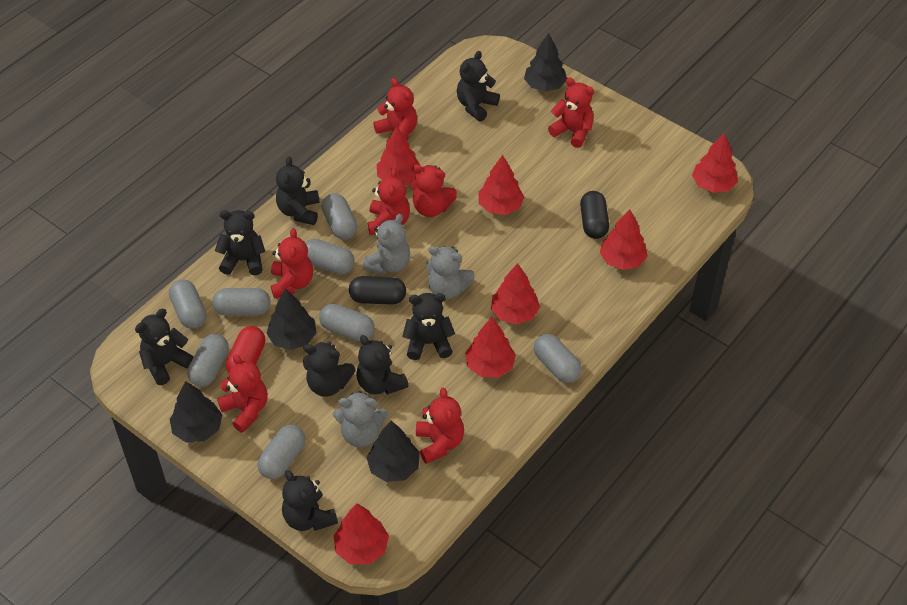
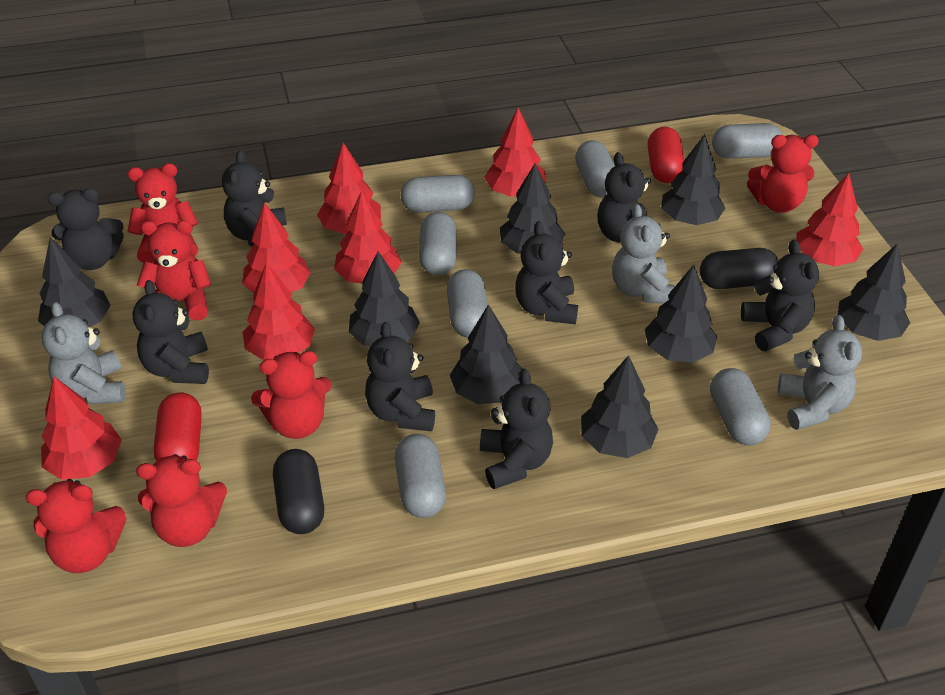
black tree: [170,381,222,443] [266,288,317,350] [367,421,420,482] [524,33,567,92] = 4 -> [38,237,111,327] [349,251,420,346] [450,304,523,404] [500,163,565,254] [581,355,659,458] [645,265,717,363] [661,134,726,225] [838,244,910,341] = 8
grey capsule: [169,279,206,329] [187,334,229,387] [212,288,271,316] [257,425,305,479] [305,239,354,274] [319,304,375,342] [322,193,358,240] [534,334,582,383] = 8 -> [395,434,446,518] [400,175,475,213] [419,212,457,275] [447,269,488,338] [575,140,615,197] [710,368,771,445] [712,123,782,159] = 7
red capsule: [226,326,265,373] = 1 -> [154,392,202,461] [648,127,684,183] = 2
red teddy bear: [217,354,268,433] [271,228,313,299] [368,168,410,235] [373,78,417,142] [410,164,457,217] [416,387,464,464] [548,78,594,148] = 7 -> [26,479,126,573] [128,163,199,263] [136,454,227,547] [137,221,211,321] [251,351,332,439] [747,135,819,213] = 6

